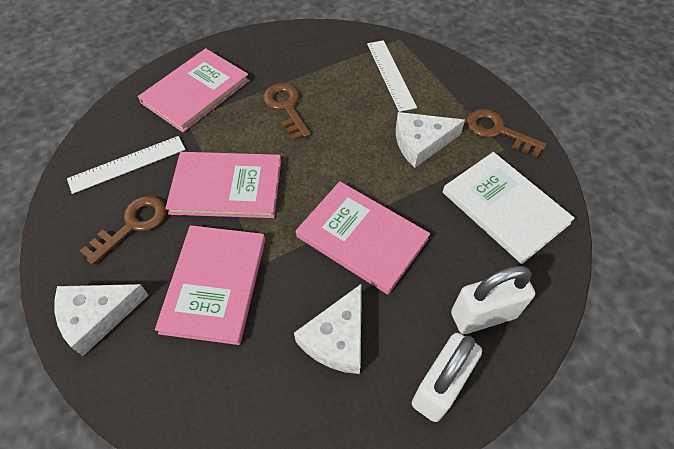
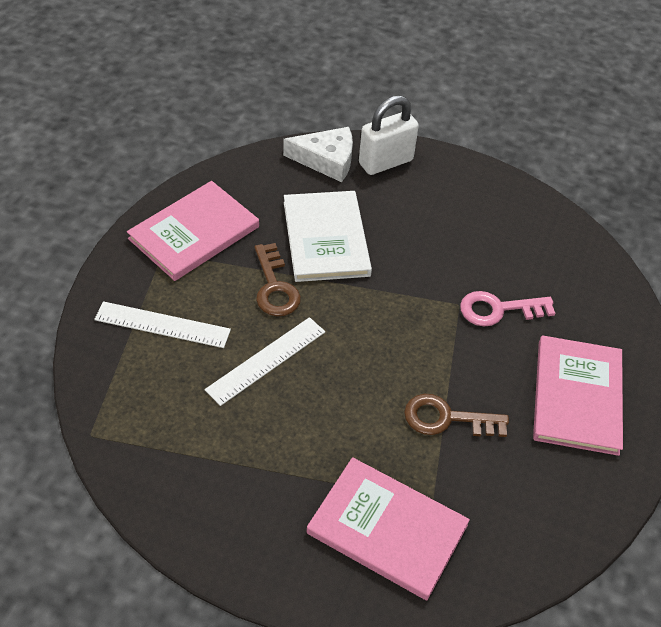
brown key: [80,196,166,265] [263,83,311,141] [467,109,546,157] = 3 -> [255,243,301,316] [404,394,509,437] = 2
pink book: [138,48,250,132] [155,225,265,345] [165,152,281,218] [296,181,430,295] = 4 -> [127,181,259,281] [307,457,470,600] [533,335,623,456] = 3
pink key: none = 0 -> [460,291,555,326] = 1
white cheese: [55,284,149,356] [294,284,361,374] [396,112,465,168] = 3 -> [283,127,353,182] = 1
white padlock: [412,333,482,422] [451,266,535,334] = 2 -> [359,95,419,175] = 1

